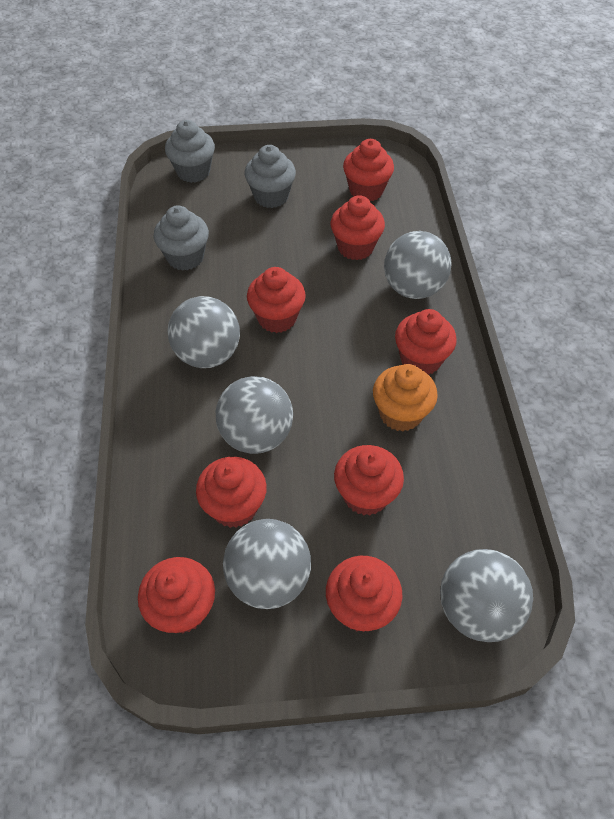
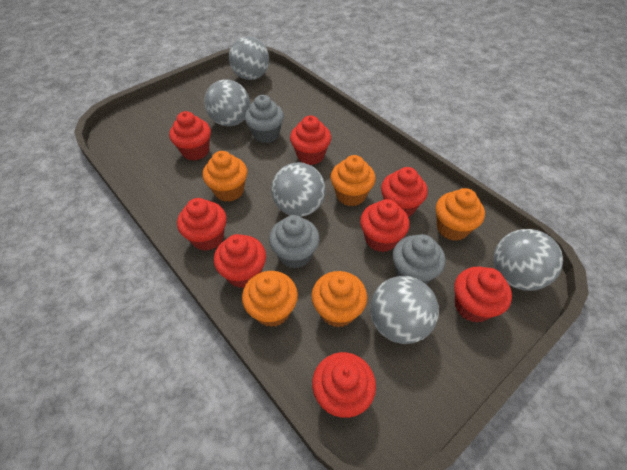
orange cupcake: [373,364,438,432] = 1 -> [203,151,247,202] [242,271,298,327] [311,271,367,327] [330,155,375,206] [436,188,485,241] = 5

